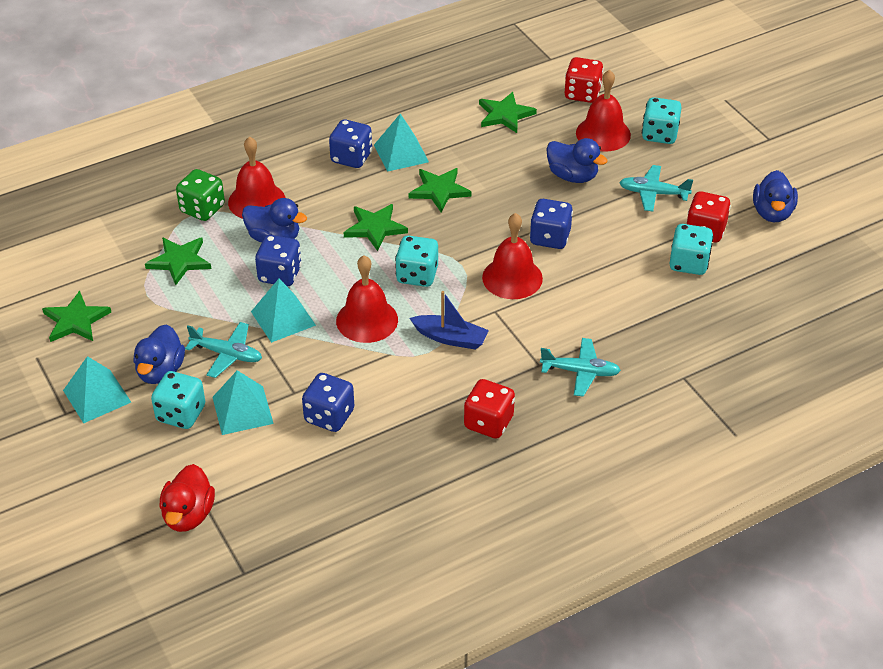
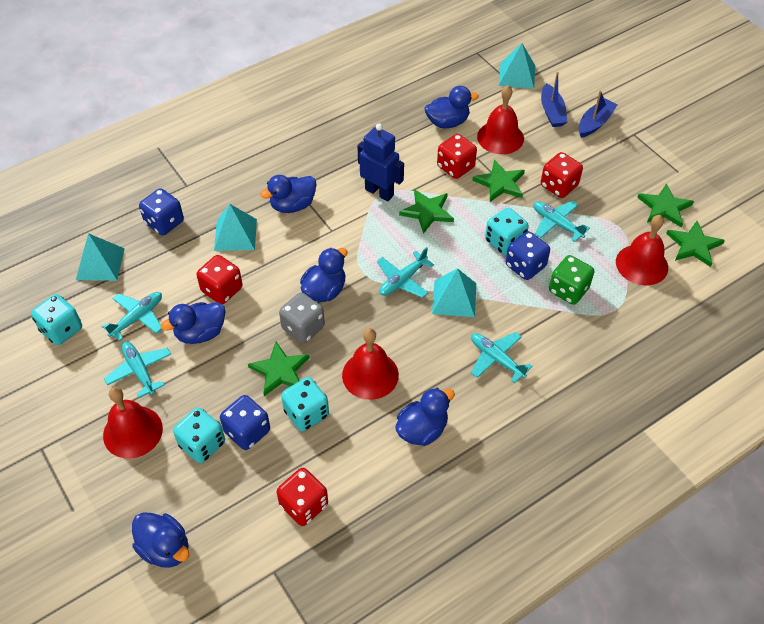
blue boat: [410,291,489,350] = 1 -> [541,72,567,127] [579,90,618,138] = 2
blue dice: [255,235,302,286] [302,373,354,432] [329,119,372,168] [530,199,573,249] = 4 -> [139,188,184,235] [220,395,270,450] [506,231,550,280] = 3
blue duck: [133,324,185,384] [242,198,307,242] [546,138,608,183] [753,170,798,222] = 4 -> [132,512,190,568] [161,302,225,344] [260,175,316,213] [300,248,347,302] [396,388,455,446] [425,86,479,128] = 6
blue robot: none = 0 -> [358,123,404,201] = 1
grey dice: none = 0 -> [279,292,325,343] = 1
red dice: [464,379,515,439] [565,57,604,103] [687,191,731,242] = 3 -> [197,255,243,304] [277,468,328,526] [437,134,477,179] [541,152,583,198] = 4
red duck: [160,464,215,532] = 1 -> none = 0
turquoise plane: [185,322,262,378] [540,338,621,397] [619,165,693,212] = 3 -> [102,292,162,341] [104,341,171,398] [377,247,434,298] [471,332,533,383] [533,201,590,242] = 5

